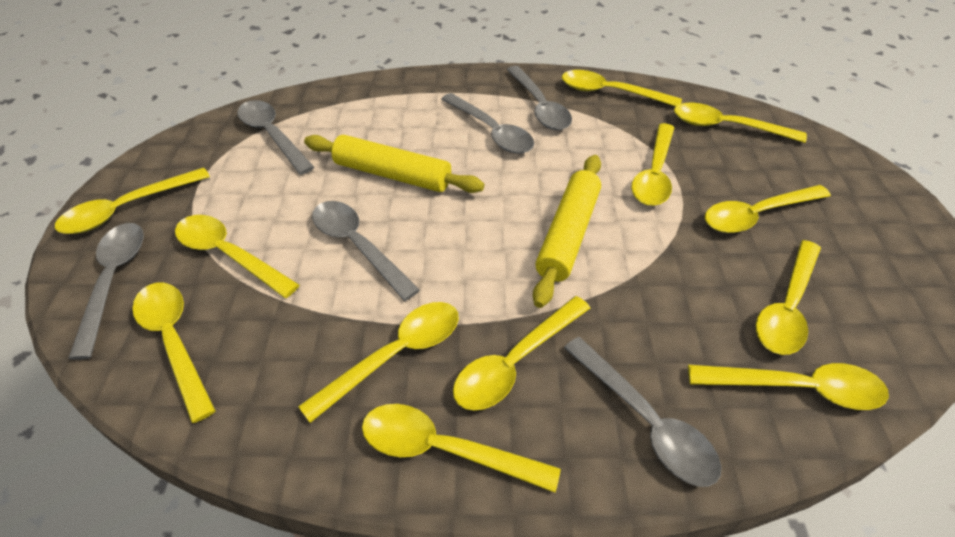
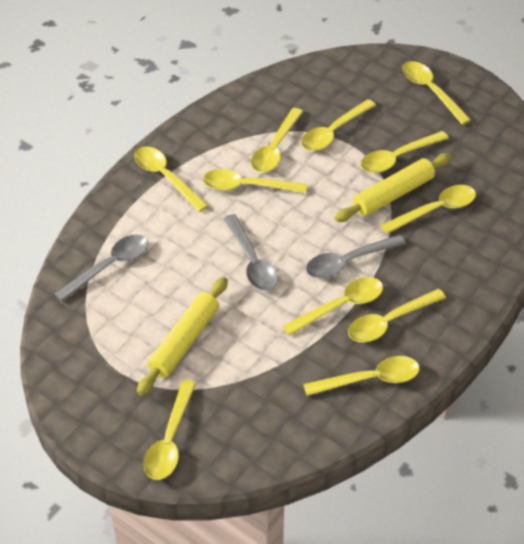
grey spoon: [68,223,144,360] [237,100,314,175] [312,201,420,301] [441,93,534,154] [507,66,572,130] [564,337,722,487] = 6 -> [55,235,148,302] [223,214,278,291] [306,235,406,278] = 3
yellow spoon: [55,167,210,234] [132,282,216,423] [175,215,299,298] [298,302,459,423] [362,404,561,492] [453,296,590,411] [562,70,682,107] [631,123,674,206] [674,103,807,143] [688,363,889,410] [705,185,831,233] [756,240,821,355] = 12 -> [134,146,209,212] [144,380,196,480] [203,169,307,193] [251,108,303,173] [282,277,383,336] [301,99,376,151] [303,356,420,396] [348,289,446,342] [360,131,449,173] [381,185,476,234] [403,61,471,125] = 11

